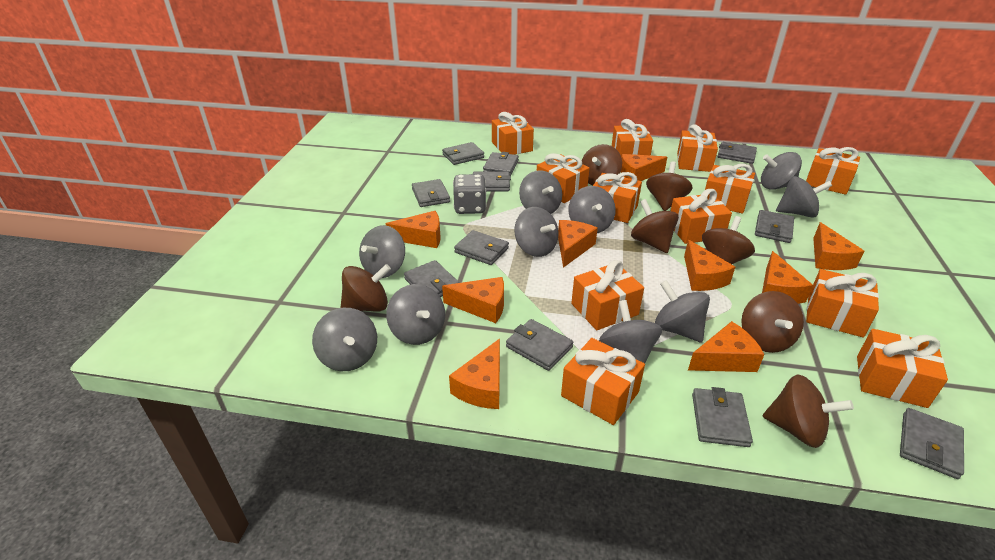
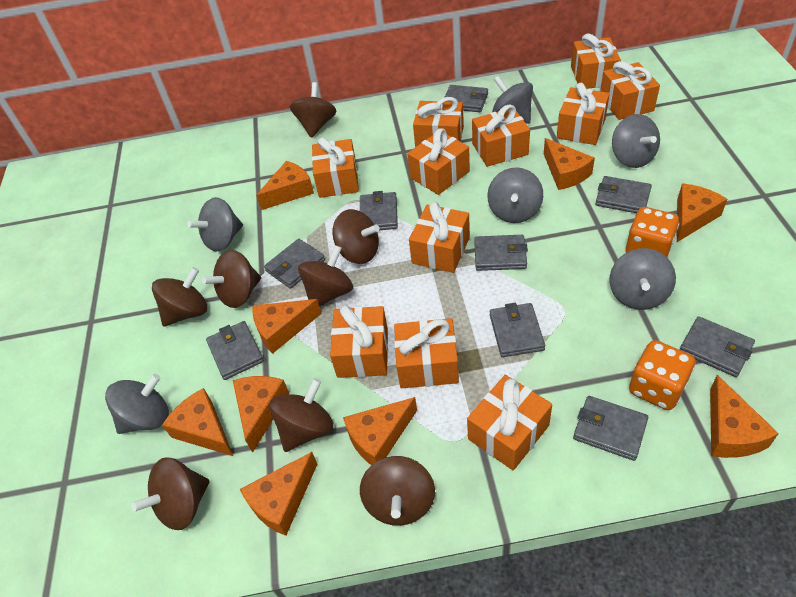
brown spinning top: [341,264,391,311] [582,144,622,185] [631,199,679,253] [646,161,693,211] [702,216,755,264] [741,291,804,353] [763,374,854,448] = 7 -> [131,457,210,530] [152,267,207,327] [202,250,261,308] [269,378,334,452] [290,82,336,138] [298,245,353,307] [333,209,379,264] [360,456,435,526] = 8
grey dice: [453,174,486,214] = 1 -> none = 0
grey spinning top: [312,308,377,371] [359,225,405,278] [386,284,445,345] [514,207,559,257] [519,170,562,214] [568,186,616,233] [599,300,662,363] [655,280,710,342] [761,152,802,190] [776,176,832,218] = 10 -> [105,374,169,434] [188,197,243,251] [487,167,543,223] [492,76,533,124] [610,248,676,310] [612,114,660,168] = 6
grey wallet: [404,260,459,297] [412,179,450,207] [442,142,484,165] [454,230,509,265] [473,172,511,191] [483,152,519,176] [506,319,573,371] [692,387,753,447] [718,142,757,164] [755,210,794,243] [900,408,964,479] = 11 -> [206,321,264,380] [264,239,325,289] [360,191,398,230] [444,85,488,112] [474,235,528,271] [490,303,545,357] [573,396,648,461] [595,176,652,213] [679,316,755,377] = 9
orange dice: none = 0 -> [626,207,679,258] [629,340,695,410] = 2
orange gift: [492,112,534,155] [537,153,590,203] [561,338,645,425] [571,260,644,330] [593,172,642,223] [612,119,653,157] [671,189,732,244] [677,124,718,172] [705,164,755,214] [806,147,860,195] [806,269,879,338] [857,329,948,408] = 12 -> [312,137,359,198] [330,305,388,378] [394,318,459,388] [407,128,470,195] [409,202,470,273] [413,97,464,147] [467,375,552,471] [472,104,530,167] [557,83,610,145] [571,33,621,89] [600,61,660,120] = 11

